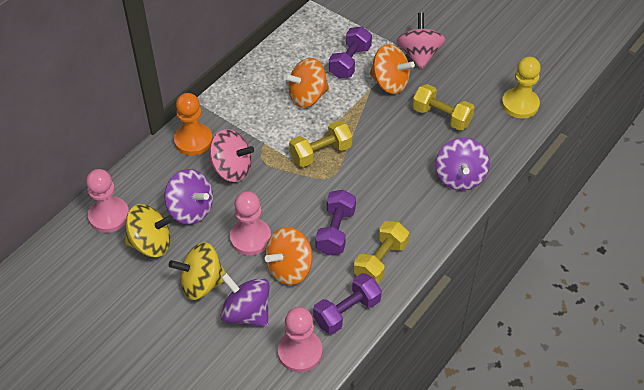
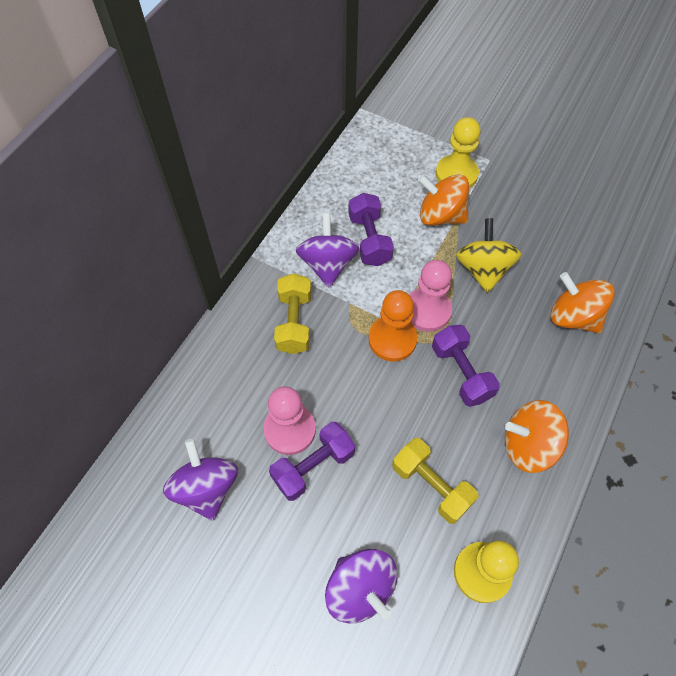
pink pawn: [86,169,129,233] [230,191,271,255] [278,307,322,373] = 3 -> [263,386,316,455] [409,260,452,332] = 2
pink spinning top: [209,129,254,182] [397,13,446,70] = 2 -> none = 0
yellow dumbbell: [289,120,352,167] [354,221,409,284] [412,84,475,131] = 3 -> [274,273,311,354] [392,438,479,524] = 2
yellow pawn: [502,57,541,119] = 1 -> [436,117,481,188] [454,540,519,603] = 2
yellow spinning top: [124,204,174,257] [169,242,226,300] = 2 -> [456,218,522,293] = 1

